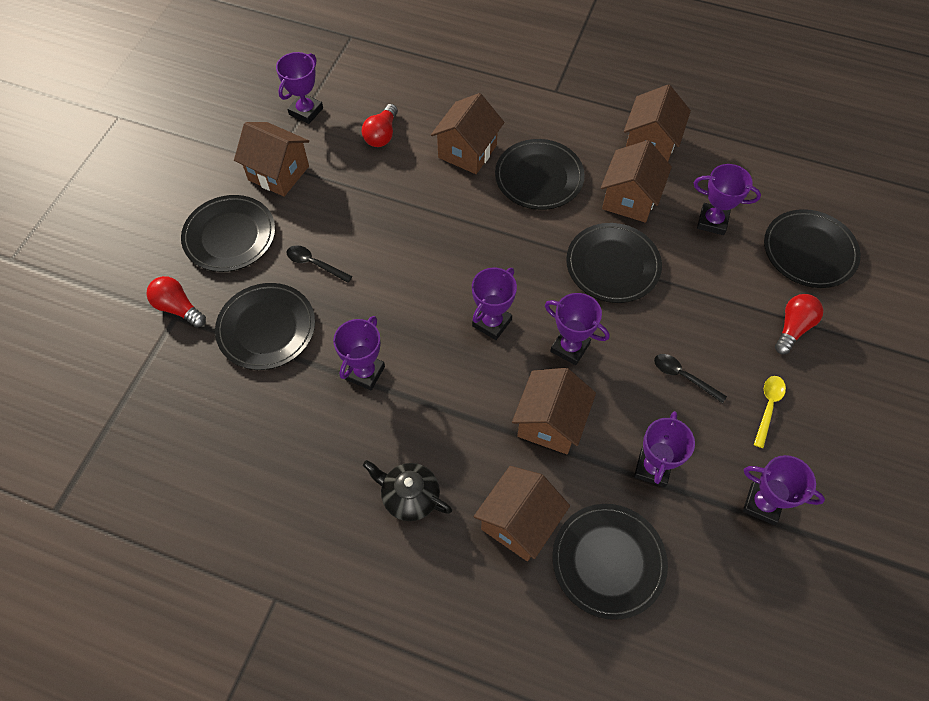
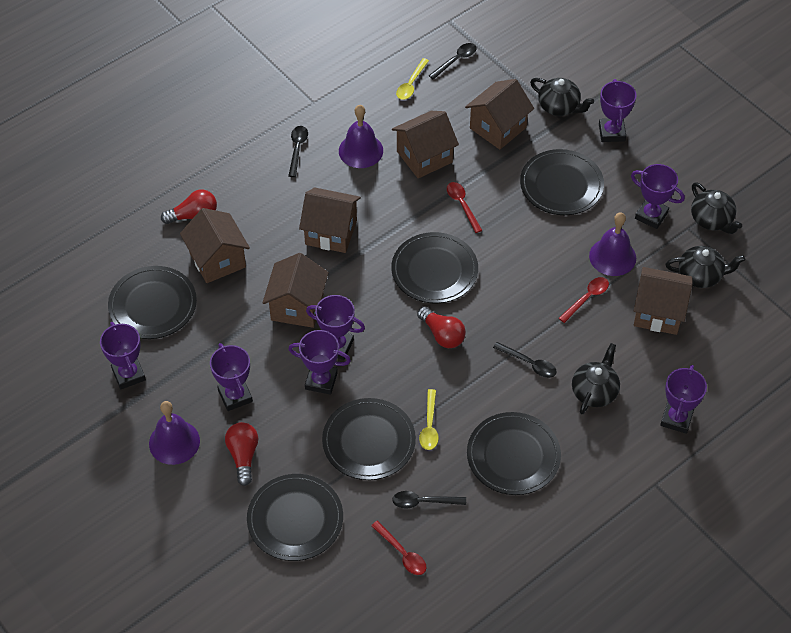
black spoon: [287,245,353,283] [654,354,727,403] = 2 -> [288,126,308,177] [392,491,466,509] [428,43,477,80] [493,342,557,378] = 4
black teapot: [363,460,452,521] = 1 -> [530,78,594,116] [572,343,620,414] [666,246,745,288] [691,182,742,234] = 4
purple bell: none = 0 -> [149,401,200,465] [339,105,383,168] [589,212,636,276] = 3
red spoon: none = 0 -> [371,521,426,575] [447,182,482,233] [559,277,609,323] = 3
yellow spoon: [754,376,786,448] = 1 -> [396,58,429,100] [419,389,439,450] = 2

